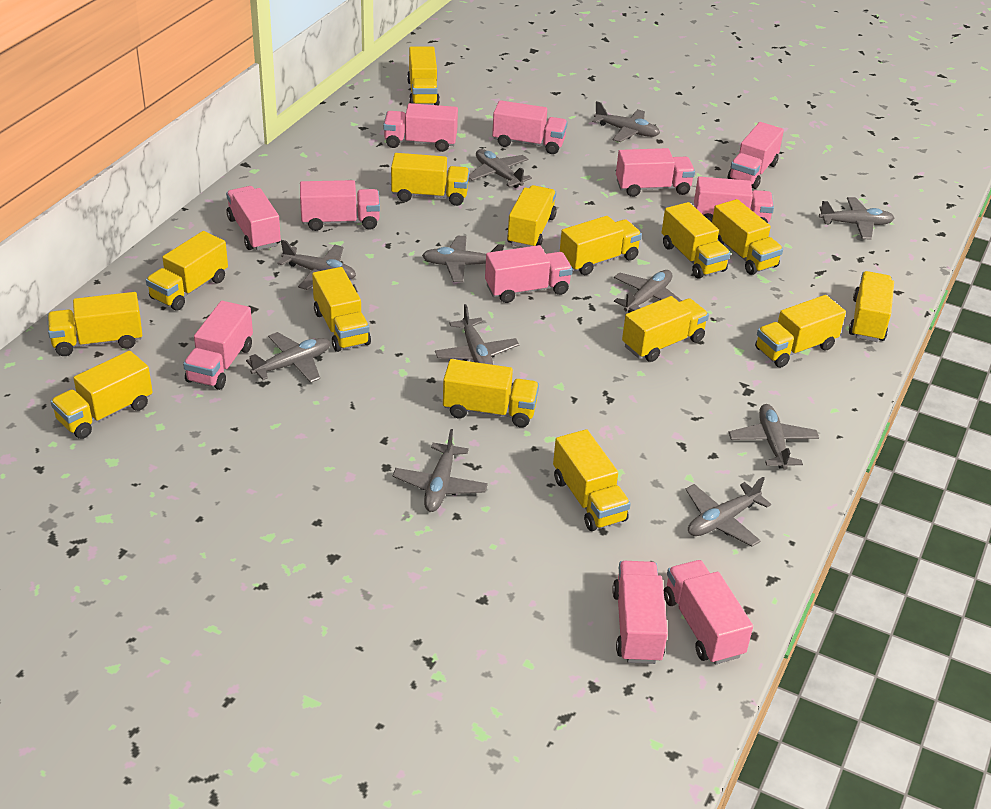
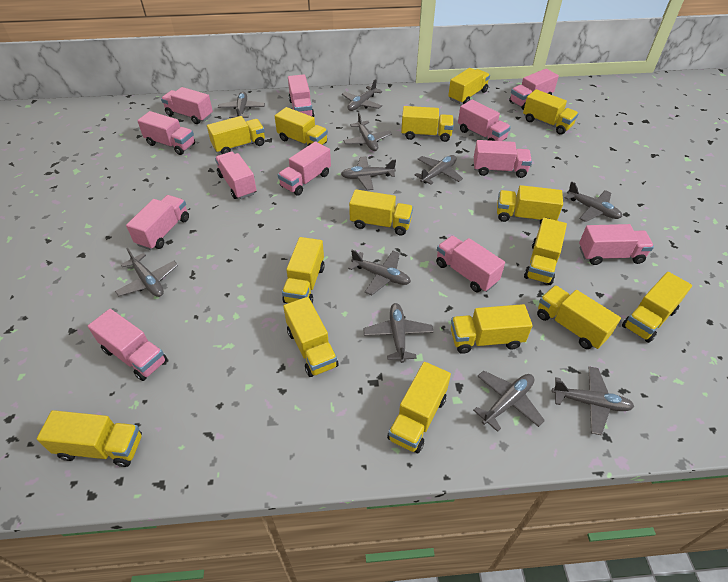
pink truck: [183,301,253,390] [226,186,281,251] [300,180,380,231] [383,103,458,152] [485,245,573,303] [492,100,568,154] [612,561,668,664] [616,148,695,197] [664,560,753,665] [694,177,774,223] [727,122,784,189] = 11 -> [88,309,167,381] [126,195,189,250] [137,111,195,155] [161,87,213,124] [215,152,257,199] [278,141,331,196] [288,74,315,117] [436,236,505,292] [458,100,511,141] [474,140,532,178] [509,69,559,110] [579,224,654,265] = 12

